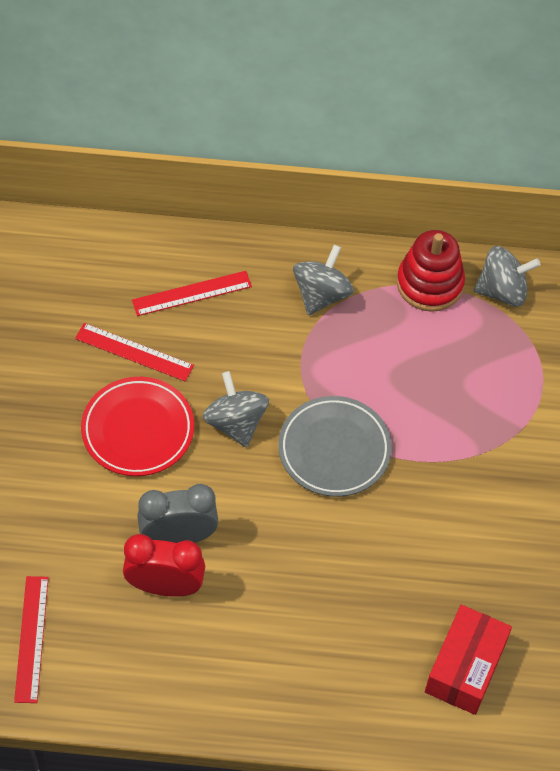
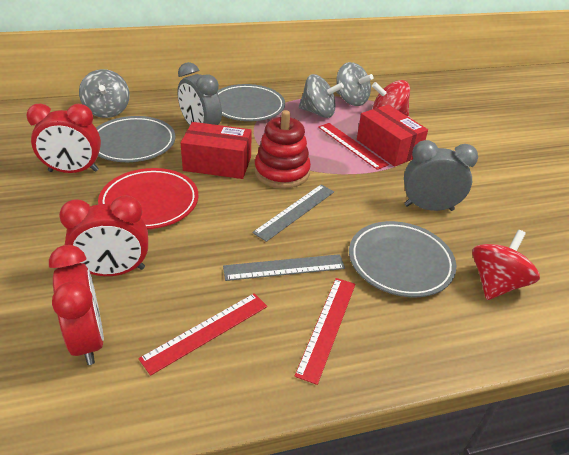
grey clock: [137,484,218,543] = 1 -> [177,62,222,125] [404,140,478,211] = 2
grey plate: [278,396,392,497] = 1 -> [96,116,176,162] [217,84,285,121] [349,221,456,297] = 3
grey ruler: none = 0 -> [223,254,345,281] [252,185,334,242] = 2
red box: [425,605,512,715] = 1 -> [181,122,252,179] [357,105,428,167] = 2
red clock: [123,534,205,597] = 1 -> [26,103,101,173] [49,245,104,365] [59,195,148,276] = 3
red spinning top: none = 0 -> [372,80,410,116] [472,230,540,300] = 2

